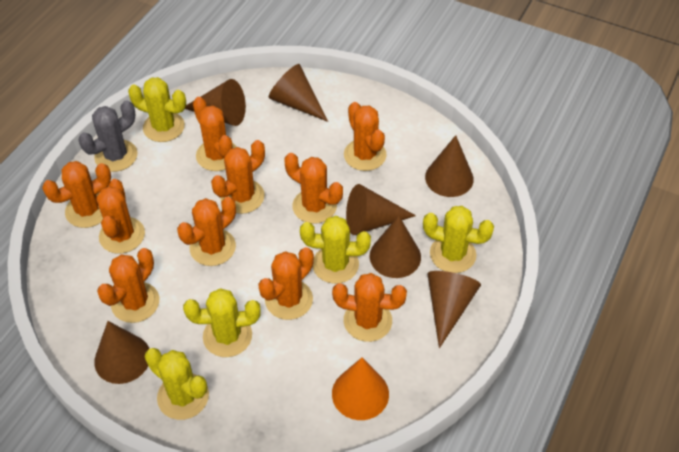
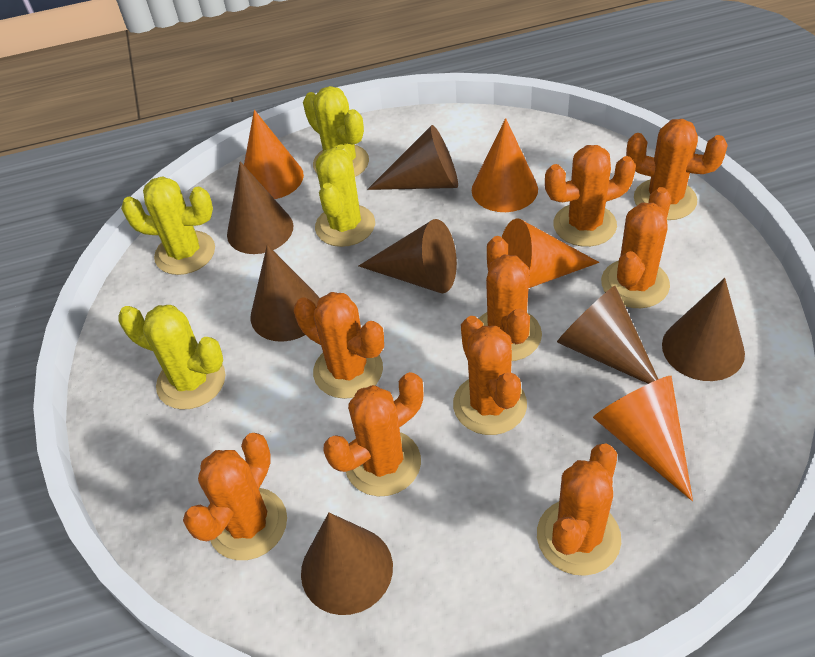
grey cactus: [79,100,138,172] = 1 -> none = 0
orange cactus: [42,161,111,228] [96,179,145,254] [97,248,159,323] [177,197,236,266] [193,97,237,171] [211,140,265,214] [258,247,314,320] [284,153,343,224] [332,273,407,342] [344,102,387,171] = 10 -> [183,433,287,560] [294,292,384,399] [324,372,423,496] [453,316,527,435] [479,236,542,361] [537,443,621,576] [545,145,636,247] [601,187,671,308] [626,119,728,220] = 9
orange cone: [332,358,389,420] = 1 -> [244,110,304,199] [472,118,538,212] [502,218,599,288] [593,376,693,501] = 4
yellow cactus: [128,77,186,142] [145,348,209,420] [183,288,261,357] [300,216,371,284] [423,206,494,273] = 5 -> [118,305,226,410] [121,176,215,275] [303,86,369,177] [315,144,375,247] = 4

